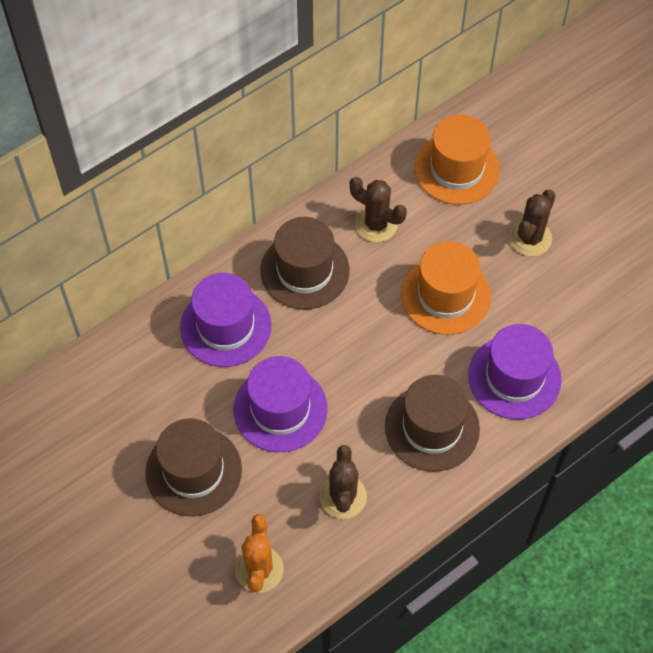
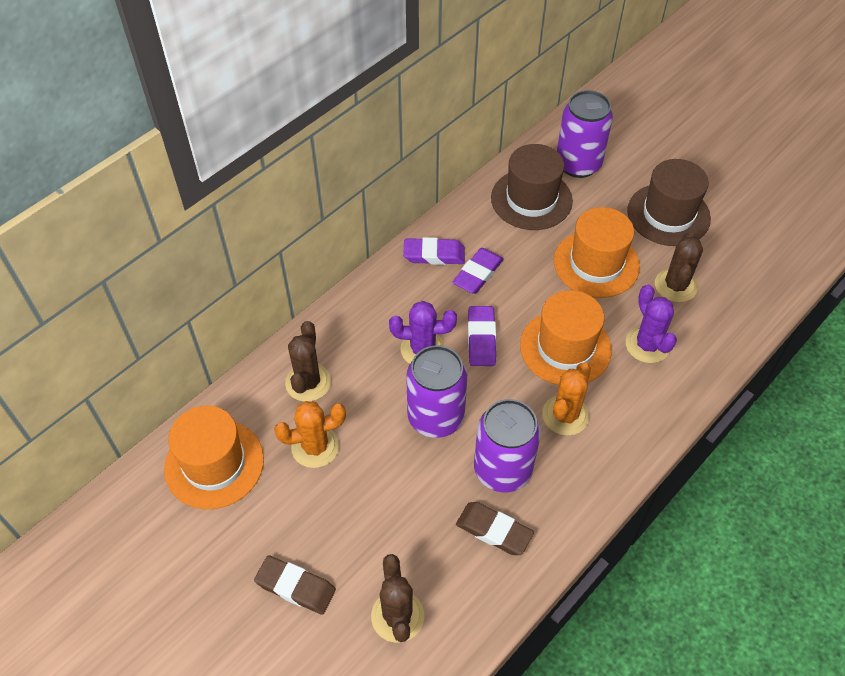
brown eraser: none = 0 -> [254,555,336,615] [456,502,534,555] = 2
brown hat: [145,418,242,516] [260,217,350,309] [385,375,480,472] = 3 -> [491,144,573,230] [627,159,711,246] = 2
orange cactus: [235,514,284,593] = 1 -> [274,401,346,468] [542,363,591,436] = 2
orange hat: [401,241,491,335] [414,114,500,205] = 2 -> [164,406,264,509] [520,290,612,385] [554,207,640,298] = 3
purple cactus: none = 0 -> [389,301,457,364] [626,285,677,363] = 2
purple can: none = 0 -> [406,345,467,438] [474,399,541,493] [557,90,613,178] = 3
purple eraser: none = 0 -> [403,237,465,265] [452,248,504,294] [468,306,496,366] = 3
purple hat: [180,273,271,367] [234,356,328,452] [468,324,562,420] = 3 -> none = 0

